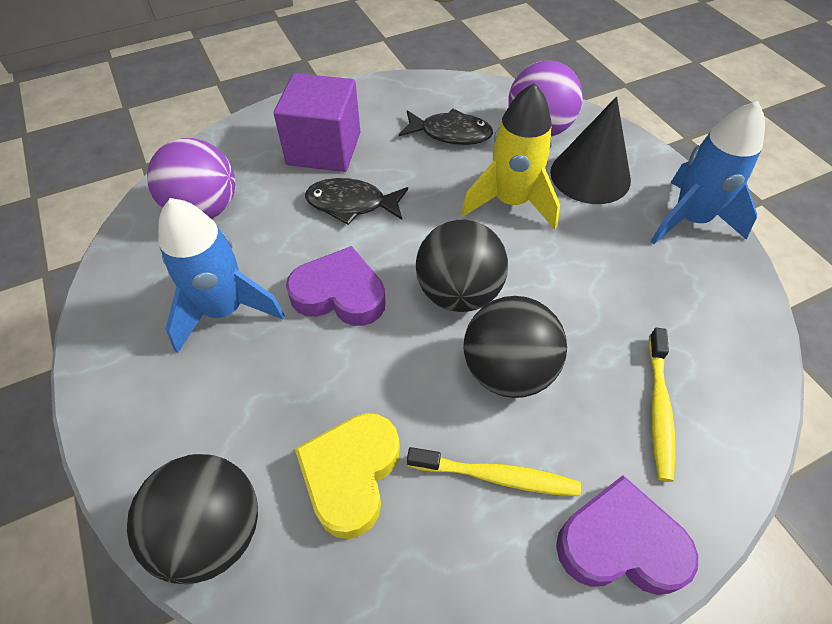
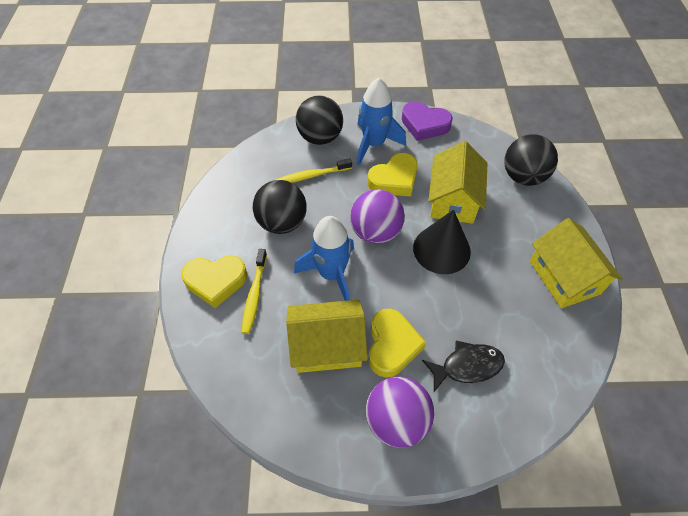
black fish: [305,178,408,225] [399,109,493,145] = 2 -> [422,341,505,392] = 1
purple cube: [274,73,360,172] = 1 -> none = 0
purple heart: [286,246,386,326] [556,475,698,595] = 2 -> [402,101,453,141] = 1
yellow heart: [295,413,400,539] = 1 -> [181,255,247,308] [367,153,418,196] [368,309,426,378] = 3
yellow house: none = 0 -> [286,300,368,373] [428,141,487,224] [530,218,623,309] = 3
yellow rocket: [461,83,560,229] = 1 -> none = 0

